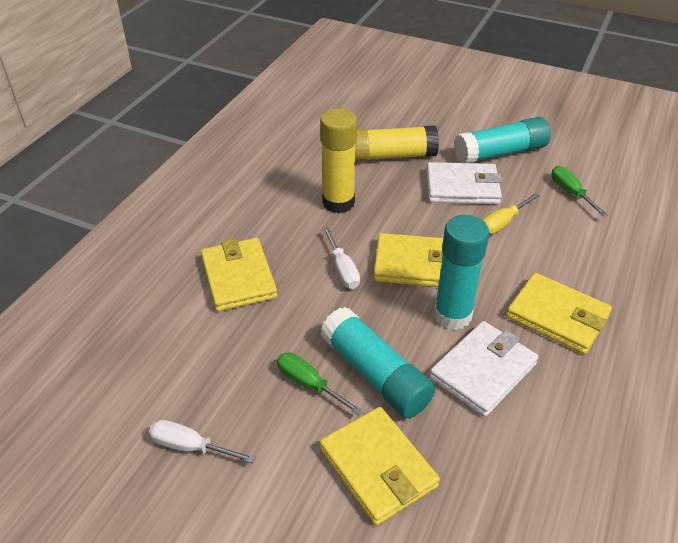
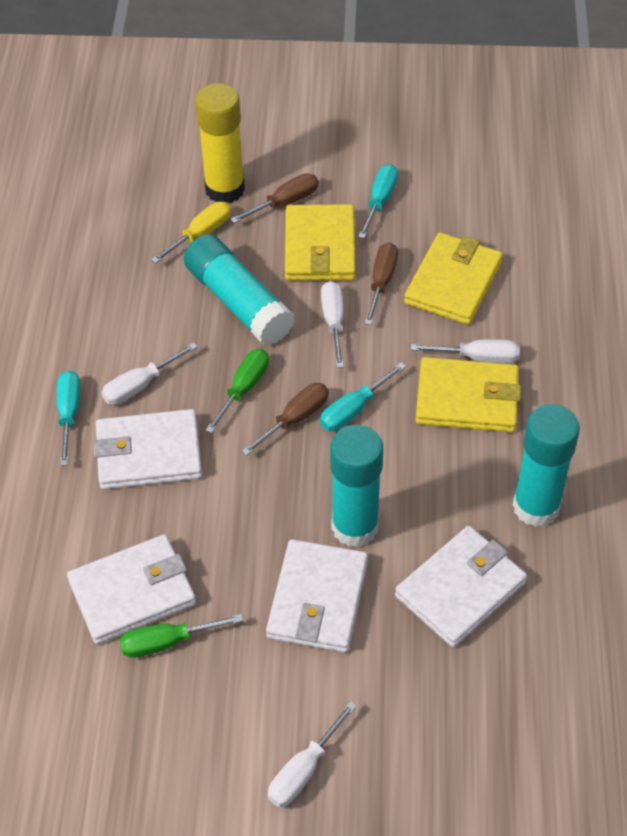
brown screwdriver: none = 0 -> [230,173,319,223] [242,383,329,456] [365,243,398,325] = 3
turquoise screwdriver: none = 0 -> [57,371,80,466] [320,362,406,431] [358,164,398,239] = 3
white screwdriver: [149,420,255,463] [323,227,360,289] = 2 -> [102,342,198,405] [268,701,357,807] [321,281,344,368] [410,339,520,364] = 4
white wallet: [426,162,502,204] [429,321,538,417] = 2 -> [67,534,196,644] [93,409,202,490] [266,539,368,653] [395,526,527,647] = 4
yellow glue stick: [320,109,357,213] [355,125,439,162] = 2 -> [195,83,245,203] = 1
yellow wallet: [201,238,277,311] [319,407,440,525] [373,233,443,287] [506,273,612,354] = 4 -> [285,204,356,281] [404,233,503,325] [415,357,521,432] = 3

